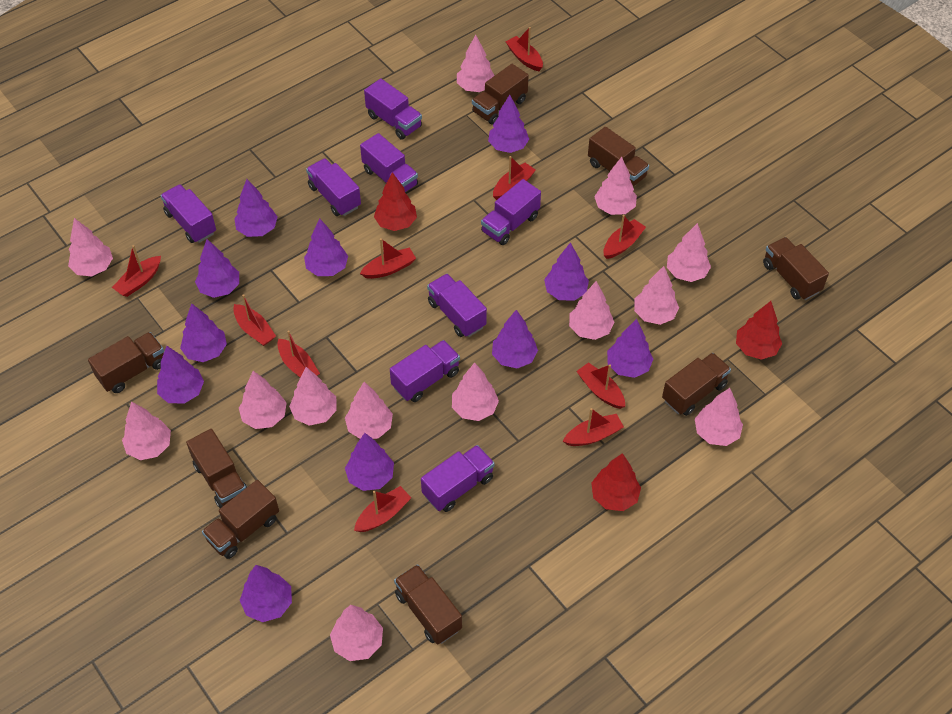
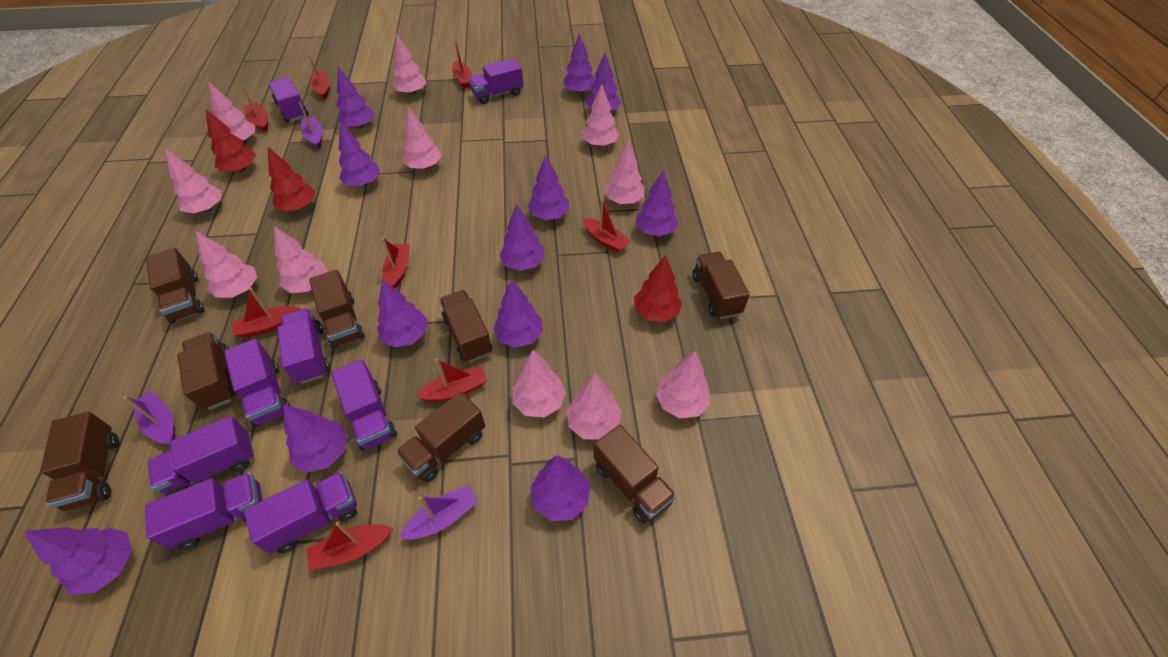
pink tree: [68,218,113,276] [122,402,171,460] [239,371,287,429] [289,367,337,426] [330,605,383,661] [345,382,393,439] [452,363,499,421] [457,35,495,92] [569,281,614,340] [594,157,637,215] [634,266,679,325] [667,223,711,282] [695,388,743,446] = 13 -> [165,149,221,213] [196,231,257,298] [208,82,255,144] [274,226,328,293] [392,34,427,95] [402,107,442,170] [512,350,566,417] [566,373,622,440] [582,84,619,147] [604,140,645,204] [656,351,710,418] = 11
purple boat: none = 0 -> [123,391,176,444] [299,102,323,149] [399,484,478,540] = 3
purple tree: [157,346,204,404] [180,303,227,362] [195,239,239,298] [234,179,278,237] [240,565,292,622] [304,219,348,276] [345,433,394,491] [488,95,529,153] [492,310,538,369] [544,242,589,301] [607,319,653,378] = 11 -> [24,527,132,595] [284,405,348,473] [337,67,375,129] [339,123,380,186] [377,279,428,347] [493,279,543,348] [499,204,545,271] [528,155,569,220] [530,455,590,521] [563,33,595,94] [586,53,621,111] [636,171,678,236] = 12
red boat: [112,245,161,297] [233,294,276,346] [277,331,320,377] [354,486,411,532] [360,238,416,279] [493,156,536,200] [506,27,543,71] [563,408,624,446] [576,362,625,409] [604,215,646,259] = 10 -> [232,288,300,338] [242,86,268,132] [307,522,393,571] [308,54,329,100] [382,238,410,289] [416,359,487,402] [452,40,472,88] [583,199,631,253] = 8

